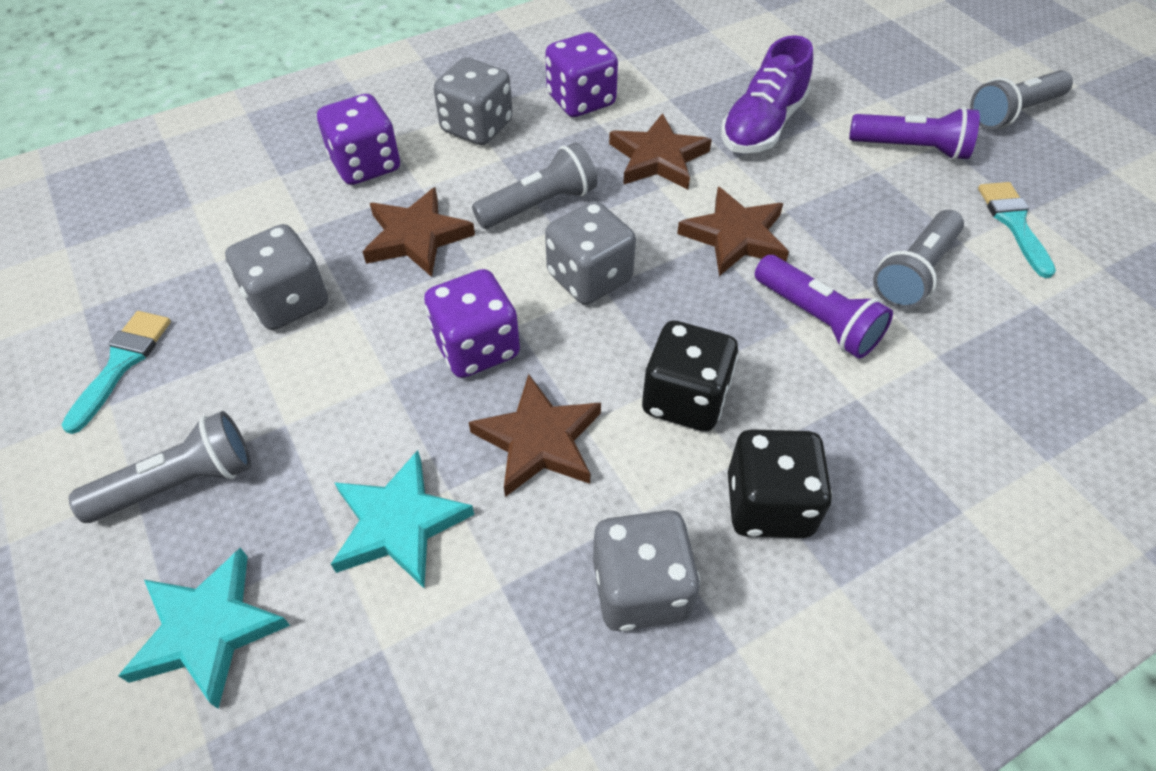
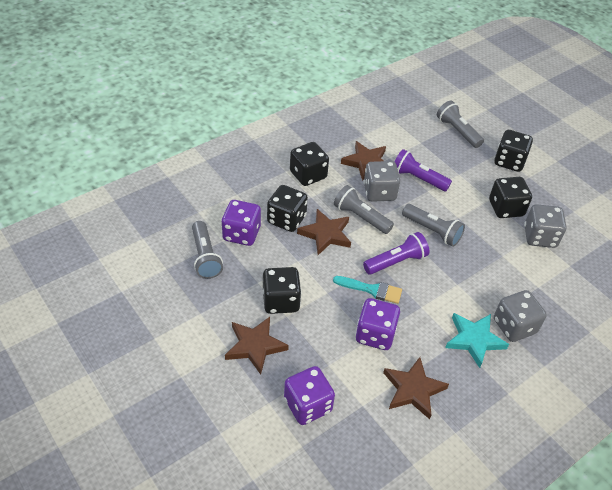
black dice: [642,321,739,431] [728,429,832,538] = 2 -> [263,267,301,314] [267,185,308,232] [290,142,329,186] [489,177,532,218] [494,130,533,172] = 5
grey dice: [225,224,328,330] [434,57,513,145] [545,201,636,305] [593,510,700,631] = 4 -> [363,161,400,202] [494,290,547,342] [524,204,566,248] = 3
purple shoe: [721,35,813,153] = 1 -> none = 0
turquoise brush: [62,311,171,434] [978,182,1056,278] = 2 -> [333,276,402,304] = 1
turquoise star: [118,548,290,709] [331,450,474,588] = 2 -> [445,313,509,368] = 1

